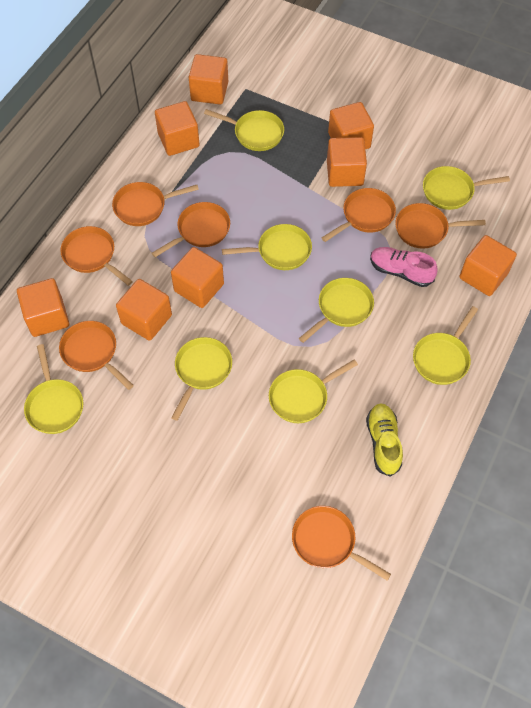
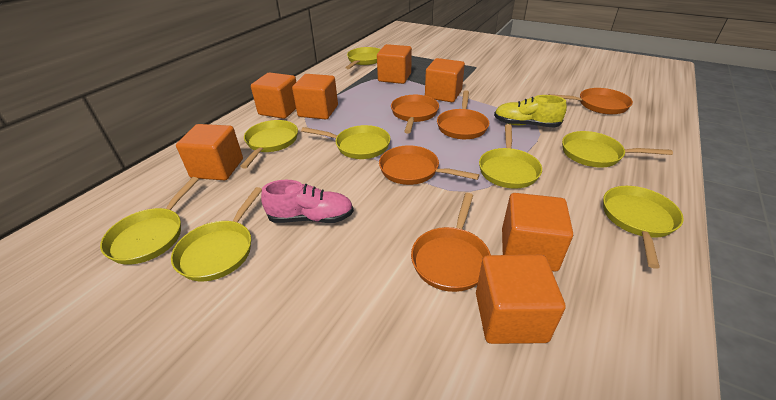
orange cube: [17,278,69,337] [116,279,172,341] [155,101,200,156] [171,247,224,308] [189,54,228,105] [327,137,367,187] [328,102,374,149] [459,235,517,296] = 8 -> [176,124,243,180] [251,72,296,119] [292,74,338,120] [377,44,412,84] [425,58,465,102] [476,255,566,344] [502,193,573,272] = 7
orange pan: [59,321,134,390] [60,226,133,286] [112,182,199,226] [152,202,230,257] [292,506,391,581] [321,188,396,242] [395,203,486,249] = 7 -> [379,145,479,185] [391,95,439,134] [411,193,491,292] [437,90,489,139] [548,88,633,114] = 5

